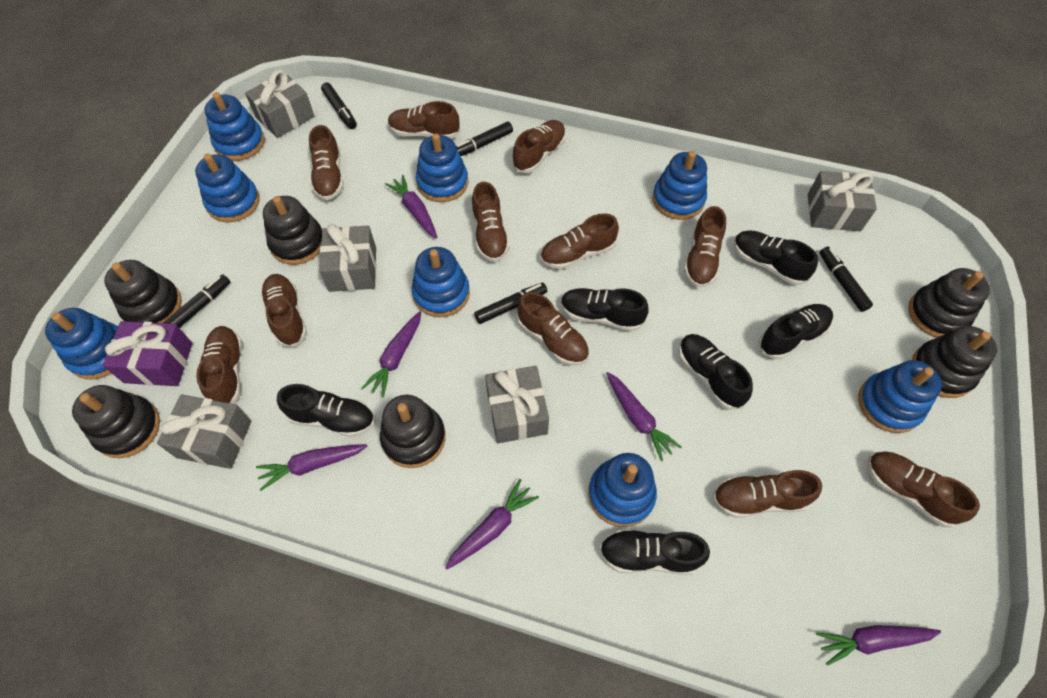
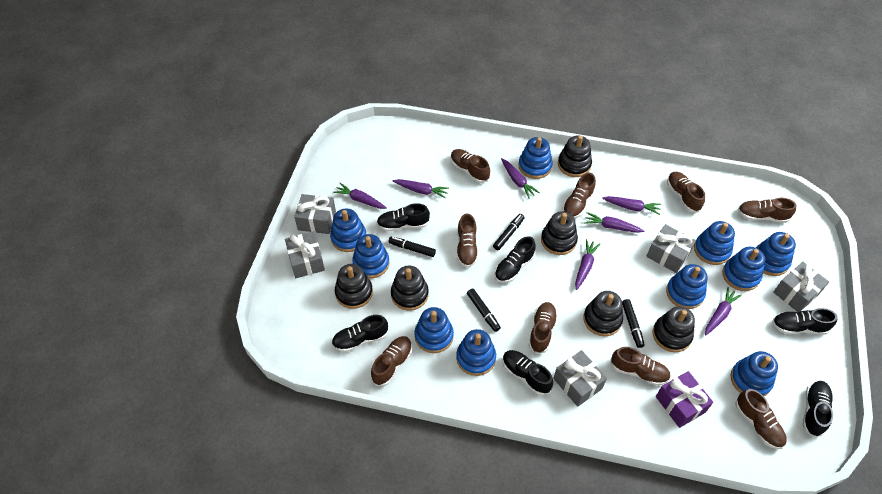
black marker: [164,274,230,328] [321,82,357,129] [456,122,513,156] [474,283,547,324] [819,247,873,312] = 5 -> [388,236,436,257] [467,289,501,332] [493,214,525,250] [622,299,645,348] = 4
blue stacking toy: [45,308,118,379] [195,154,260,222] [205,92,265,161] [412,247,470,317] [416,133,468,202] [588,453,657,527] [652,151,707,220] [858,360,942,433] = 8 -> [330,209,366,252] [352,234,390,278] [414,307,454,353] [456,329,496,376] [518,137,553,179] [666,264,708,309] [694,221,735,265] [722,247,765,291] [731,351,778,396] [756,232,796,276] = 10
brown shoe: [196,326,242,404] [260,274,307,347] [309,125,343,200] [388,101,460,139] [472,182,510,262] [512,120,566,173] [517,292,589,365] [540,213,619,269] [684,206,726,287] [713,470,822,518] [867,451,980,528] = 11 -> [371,336,412,386] [451,149,490,183] [457,214,478,267] [529,302,558,354] [563,173,596,218] [611,347,671,386] [667,172,705,213] [735,389,787,449] [738,198,796,223] = 9
purple carrot: [256,444,367,491] [362,311,421,397] [385,175,437,238] [445,479,539,570] [606,372,681,461] [816,625,941,666] = 6 -> [333,183,387,209] [393,179,449,198] [501,158,540,199] [575,239,600,290] [584,212,644,233] [602,196,661,215] [705,287,742,336] = 7

